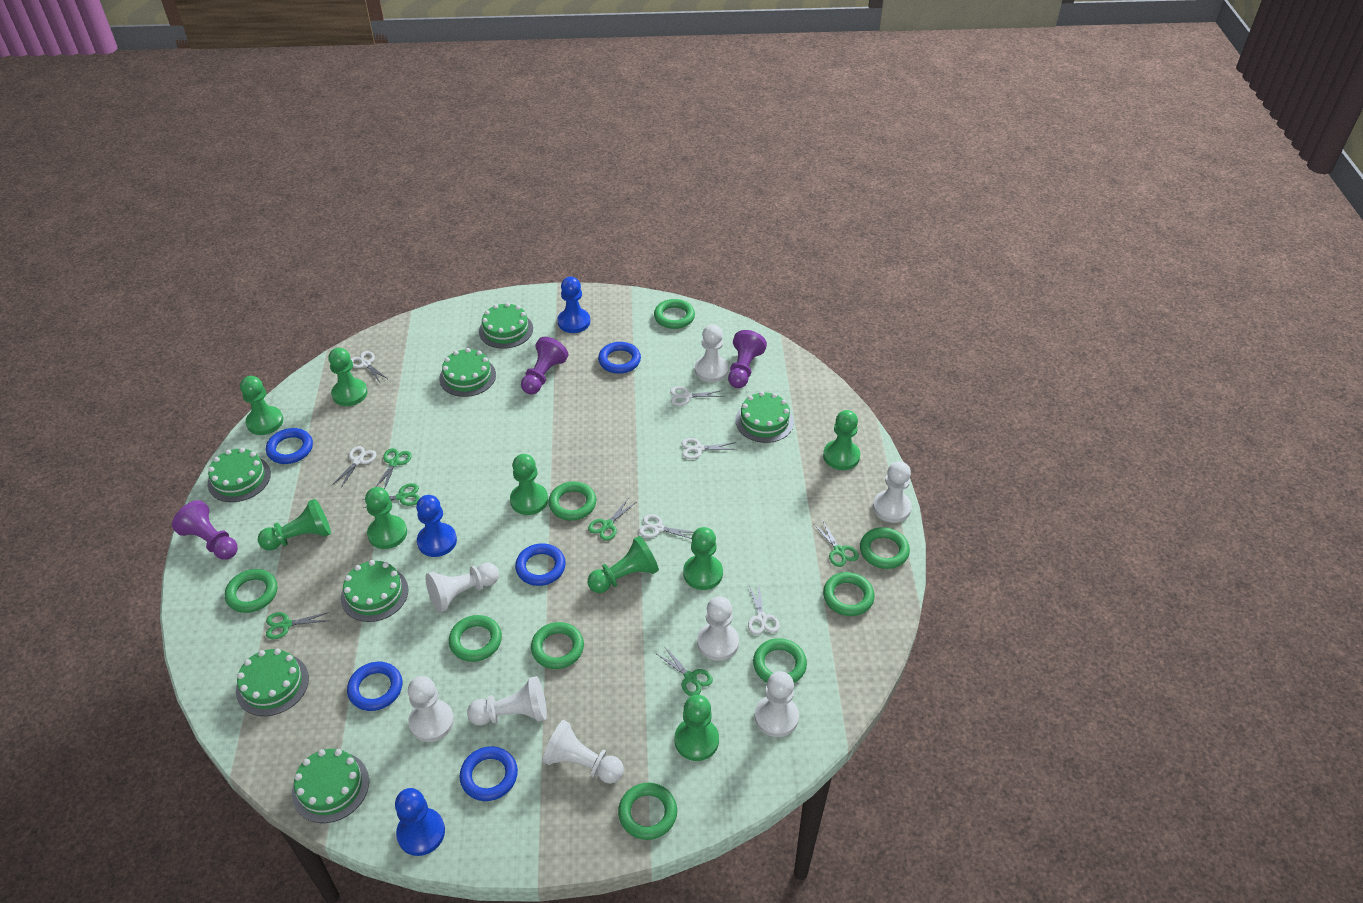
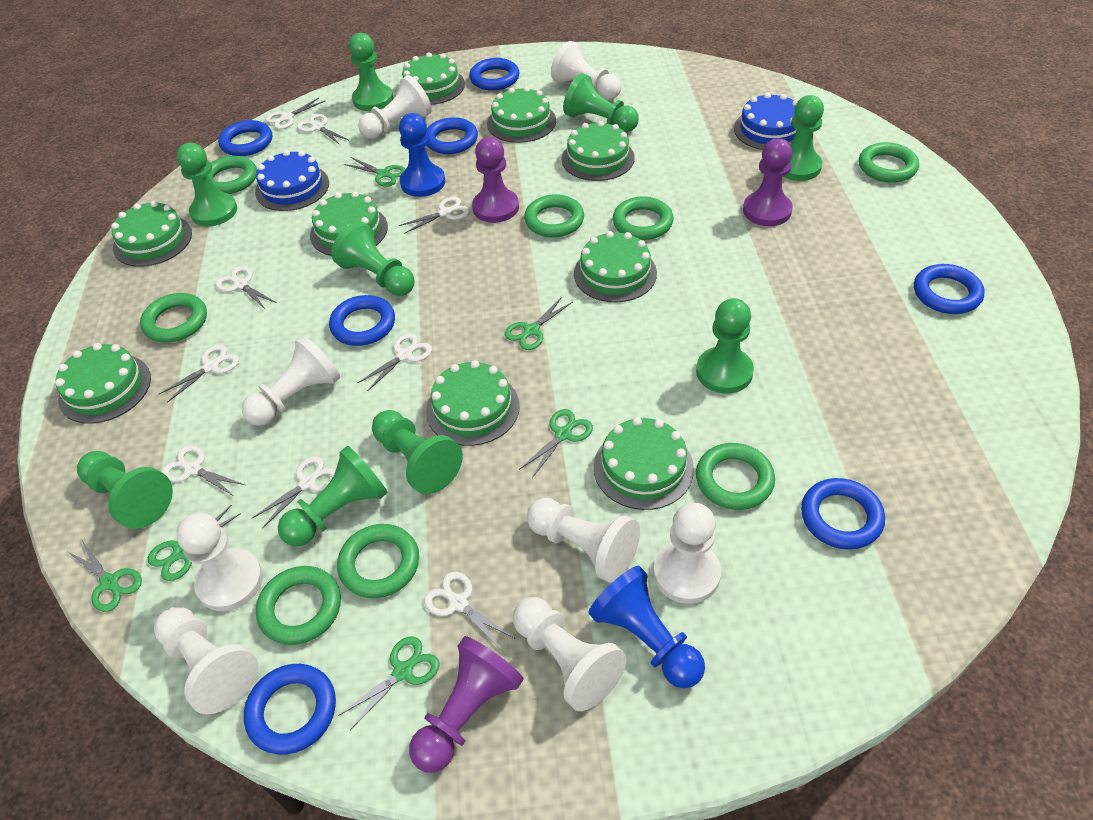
blue cake: none = 0 -> [255,150,329,211] [734,93,798,150] = 2
blue pawn: [395,788,445,856] [416,495,457,557] [557,277,590,333] = 3 -> [399,113,445,197] [588,566,705,688] = 2
blue ring: [266,428,313,464] [347,662,402,711] [460,746,518,801] [515,543,566,586] [598,342,641,374] = 5 -> [218,120,272,156] [244,664,336,755] [329,295,395,346] [427,117,478,154] [469,58,520,91] [801,478,885,550] [914,264,985,314] = 7
green cake: [207,448,271,502] [236,648,309,716] [292,749,369,823] [341,560,409,622] [439,348,496,397] [479,302,533,349] [736,391,794,443] = 7 -> [55,343,151,424] [111,201,192,267] [310,191,388,256] [402,52,465,105] [426,360,520,446] [487,86,556,143] [562,121,635,181] [574,231,657,302] [594,417,694,510] = 9
green ring: [225,569,277,613] [449,615,502,662] [531,622,584,669] [548,482,596,521] [618,783,677,840] [654,299,695,329] [753,638,807,683] [823,572,875,616] [860,527,910,569] = 9 -> [140,293,207,343] [208,156,257,194] [256,566,341,645] [337,524,419,598] [524,194,584,237] [613,197,673,240] [696,443,775,510] [859,142,919,183] = 8
white scissors: [332,446,377,489] [351,351,389,382] [639,514,694,539] [670,386,722,406] [681,438,737,459] [748,584,780,635] = 6 -> [158,345,239,403] [161,445,245,497] [215,266,277,310] [252,456,336,528] [265,98,325,129] [297,114,348,145] [357,333,432,391] [399,197,470,234] [424,572,515,651] = 9

